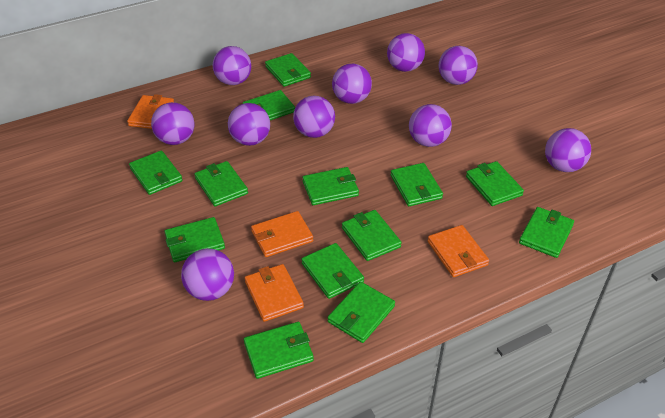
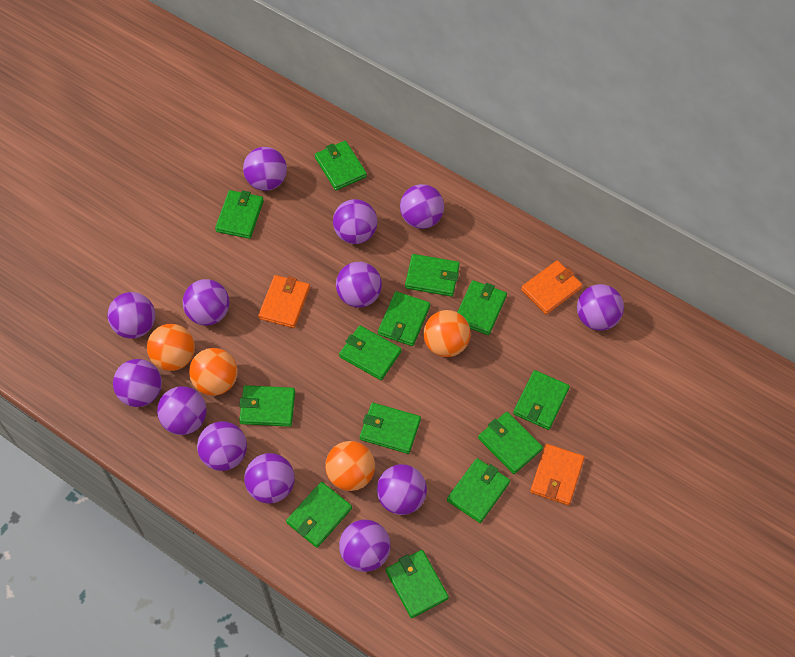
orange ball: none = 0 -> [147,324,195,371] [189,348,238,396] [325,441,375,491] [423,310,470,357] = 4
orange wallet: [127,94,174,129] [245,264,304,322] [251,211,313,257] [428,225,489,277] = 4 -> [258,275,310,328] [521,260,582,315] [530,444,585,505] = 3
purple ball: [151,102,194,145] [181,248,234,301] [213,46,251,85] [228,103,270,146] [293,96,335,138] [332,63,372,104] [387,33,425,72] [409,104,452,147] [438,46,478,85] [545,128,591,172] = 10 -> [107,292,155,338] [113,359,162,407] [157,386,207,435] [182,279,230,325] [197,421,247,471] [243,147,287,191] [244,453,294,504] [333,199,378,244] [336,262,382,308] [339,520,391,572] [377,464,427,515] [400,184,444,229] [577,284,624,331] = 13

